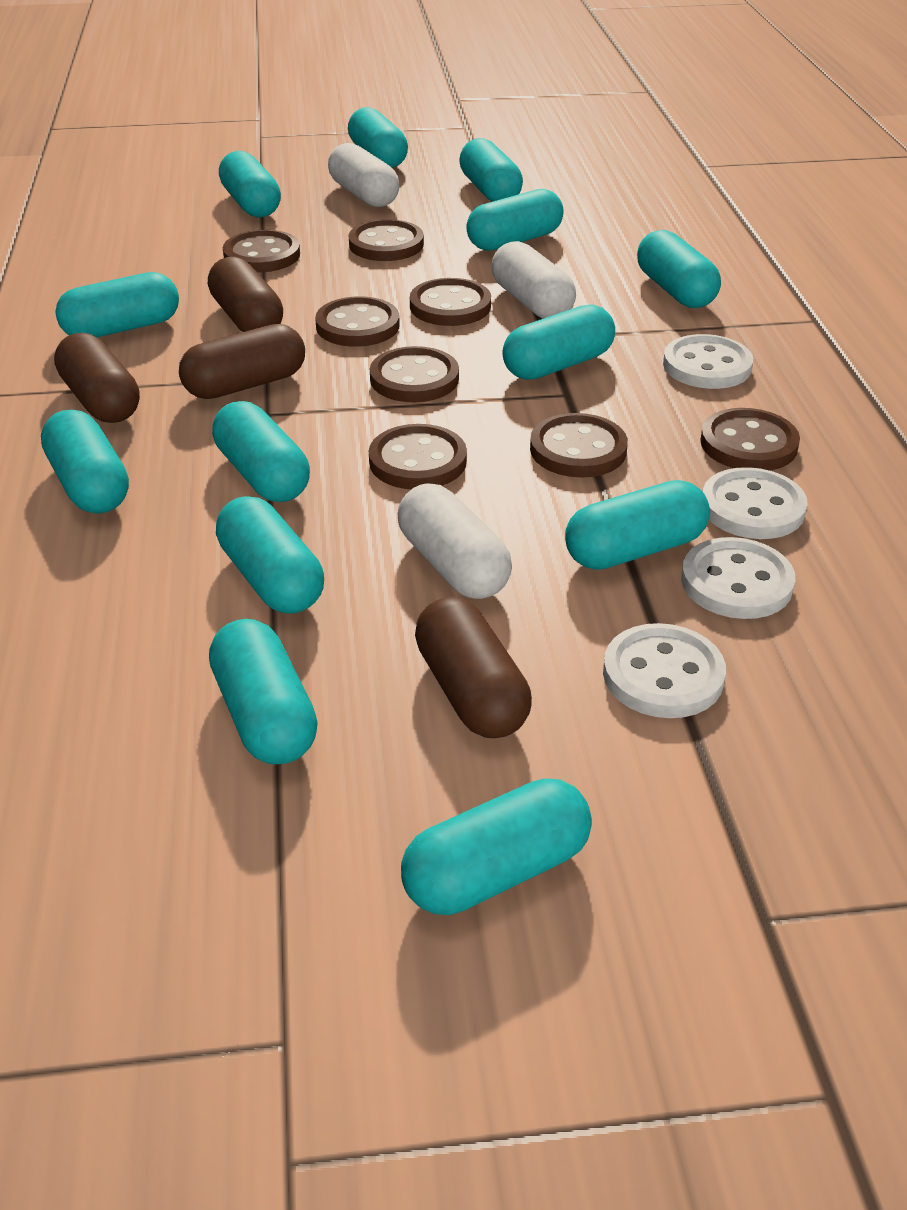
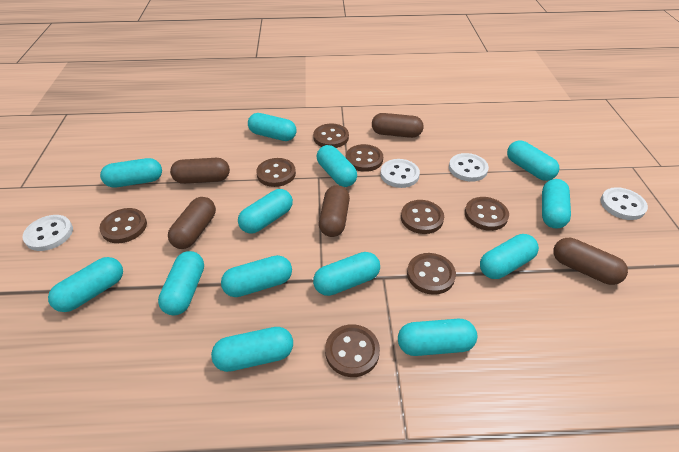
brown capsule: [54,333,140,423] [179,324,305,399] [208,257,283,332] [415,597,532,738] = 4 -> [168,197,216,249] [170,158,230,184] [319,185,350,237] [372,113,424,138] [553,238,628,285] = 5
white capsule: [328,143,399,207] [398,483,512,599] [492,241,576,319] = 3 -> none = 0

